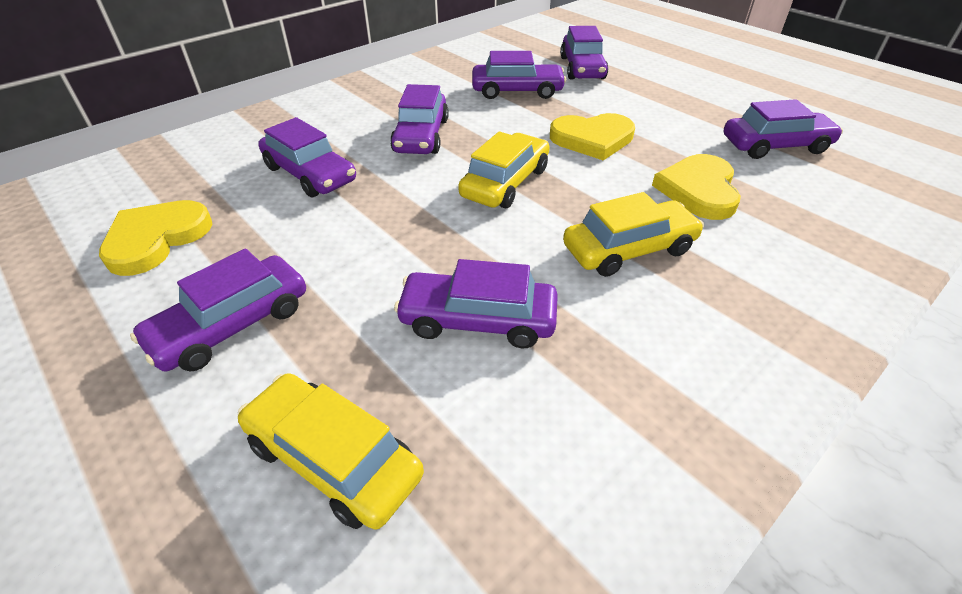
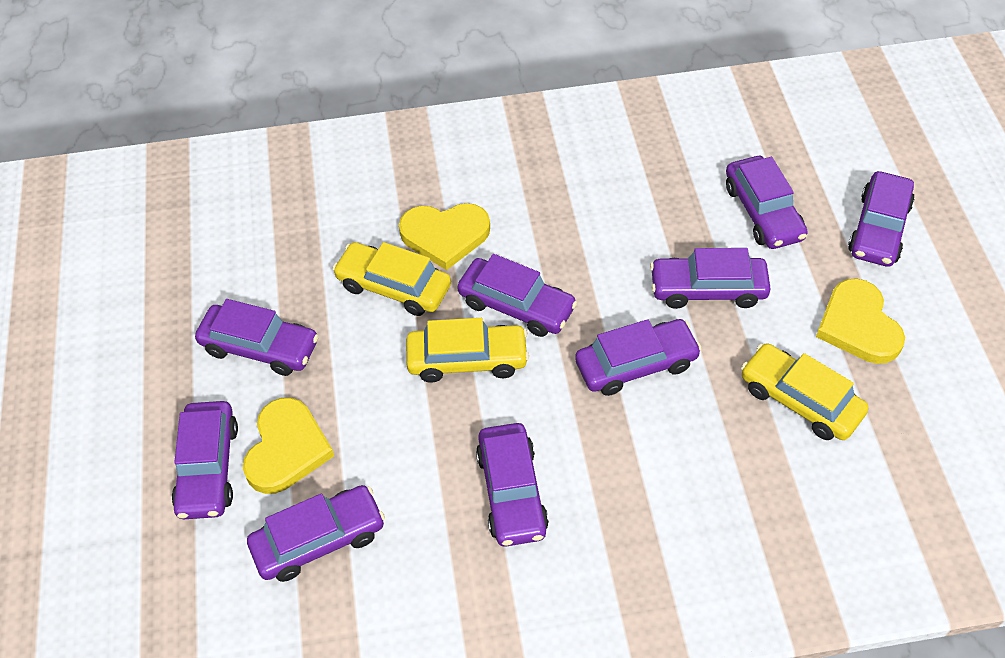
purple car: [130,248,306,372] [258,117,356,197] [390,84,449,154] [394,259,558,348] [472,51,566,99] [560,26,608,80] [724,99,843,159] = 7 -> [172,401,238,519] [195,299,319,376] [247,485,385,582] [457,254,577,337] [476,423,549,547] [575,319,702,396] [650,248,771,309] [726,156,808,249] [848,171,915,267] = 9

